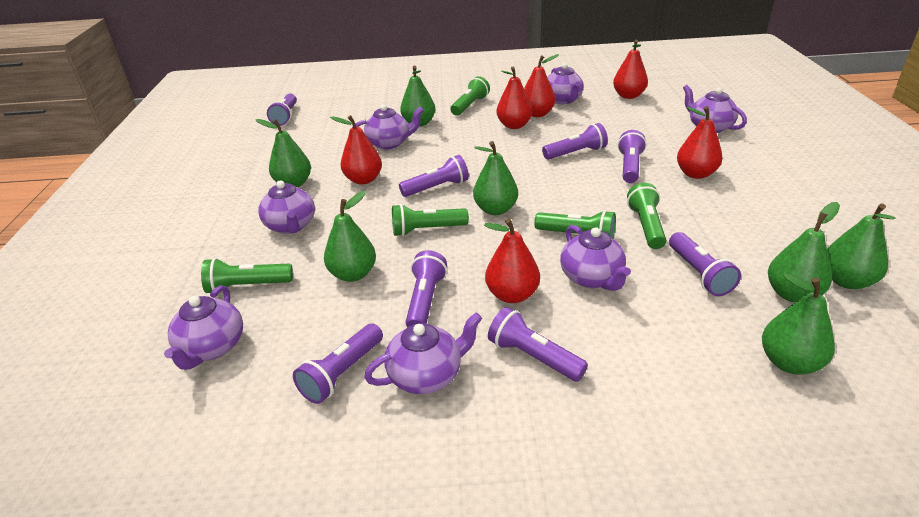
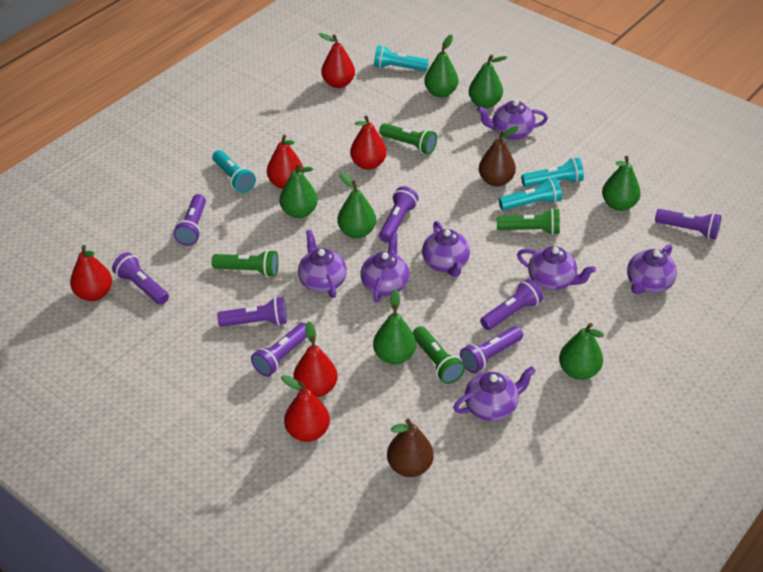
brown pear: none = 0 -> [387,419,433,477] [479,126,519,186] = 2
green flashlight: [201,258,293,293] [392,204,469,237] [450,76,490,116] [534,210,616,239] [627,183,666,249] = 5 -> [212,250,279,277] [379,123,437,154] [413,326,465,384] [497,208,560,235] = 4
turquoise flashlight: none = 0 -> [212,150,256,193] [374,45,429,71] [498,177,562,210] [521,158,584,187] = 4

